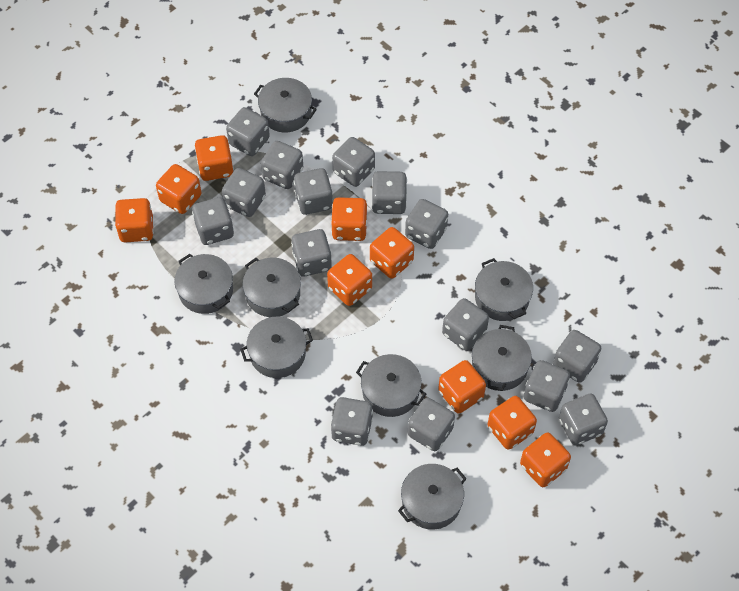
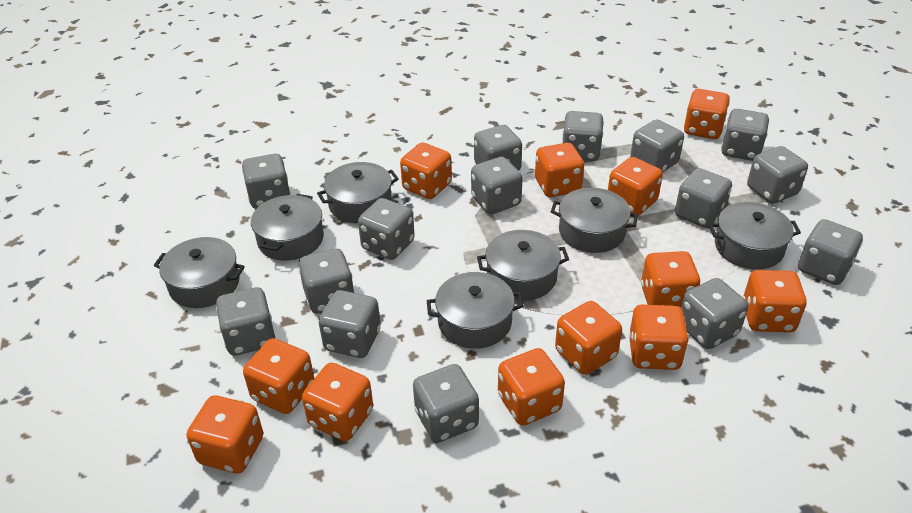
grey pot: [174,254,233,314] [240,317,313,378] [243,258,301,317] [254,78,317,132] [356,354,426,417] [398,464,467,530] [472,325,532,391] [475,258,533,321] = 8 -> [154,237,245,308] [251,194,324,261] [317,162,399,223] [427,272,524,349] [477,230,569,301] [551,188,638,253] [709,202,801,269] = 7
orange dice: [115,198,154,242] [156,164,202,214] [195,135,234,181] [327,254,372,306] [331,197,368,241] [370,227,414,279] [438,360,486,414] [488,396,537,450] [520,432,571,487] = 9 -> [187,396,263,474] [243,338,314,414] [302,363,373,441] [400,143,452,199] [498,348,565,425] [535,143,584,197] [555,301,622,375] [608,157,663,216] [629,305,689,370] [641,251,700,307] [684,89,730,139] [743,270,807,332] = 12

